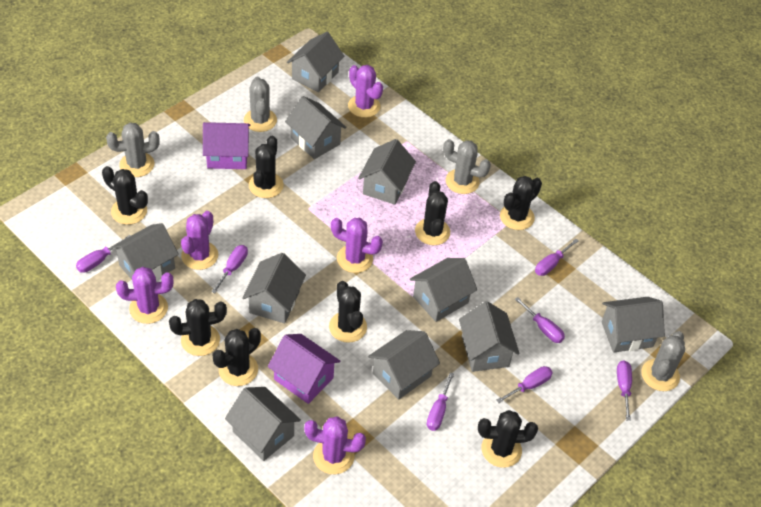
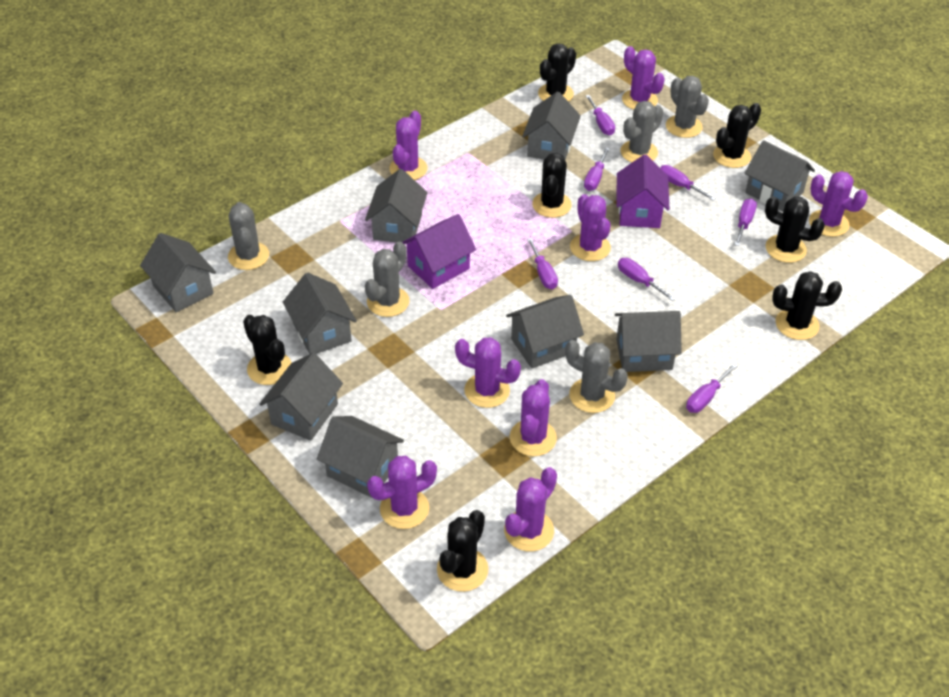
black cactus: [102,166,148,225] [169,299,227,356] [212,328,261,386] [249,136,284,198] [329,281,367,343] [415,181,450,245] [478,410,538,468] [500,176,542,230] = 8 -> [243,315,292,385] [437,510,488,592] [532,152,572,218] [538,43,576,102] [713,103,761,168] [765,196,825,263] [772,271,842,340] = 7
grey cactus: [106,123,160,177] [244,77,277,132] [443,139,491,194] [641,331,685,391] = 4 -> [228,202,269,270] [365,241,410,317] [565,340,628,413] [620,101,664,162] [666,76,709,138] = 5
grey house: [111,223,179,280] [225,387,301,461] [242,253,306,323] [285,96,347,159] [287,32,344,92] [358,139,416,205] [368,330,440,400] [410,258,477,322] [459,301,520,372] [602,297,665,353] = 10 -> [140,233,216,312] [259,353,343,441] [283,273,357,354] [317,416,404,498] [365,169,428,244] [506,295,584,369] [522,92,581,160] [615,311,682,372] [744,140,815,212] = 9
purple cactus: [116,267,173,324] [181,211,218,270] [304,416,366,474] [331,218,383,273] [348,65,383,118] = 5 -> [367,456,437,529] [389,111,428,180] [455,337,521,408] [504,467,557,552] [510,379,557,456] [570,194,611,261] [622,46,665,110] [809,171,868,237] = 8

